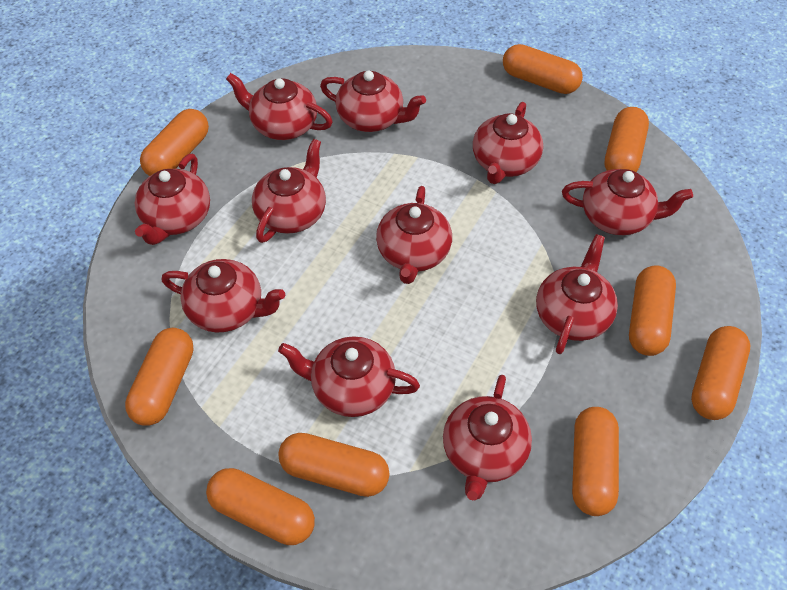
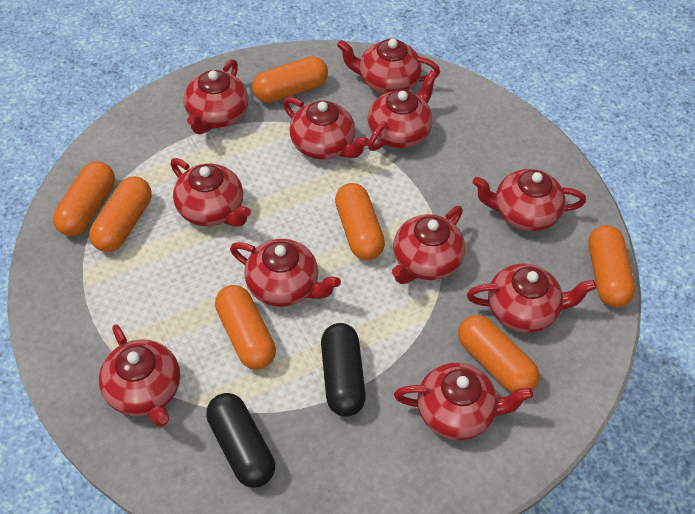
black capsule: none = 0 -> [206,393,275,488] [321,323,366,417] = 2
orange capsule: [125,328,194,426] [140,109,209,176] [206,468,315,545] [278,433,390,497] [503,44,583,94] [572,407,619,516] [605,107,649,172] [629,265,676,356] [691,326,750,420] = 9 -> [53,161,115,236] [89,177,151,252] [215,285,276,370] [252,56,328,103] [335,183,385,260] [458,315,539,393] [588,225,635,307] = 7

